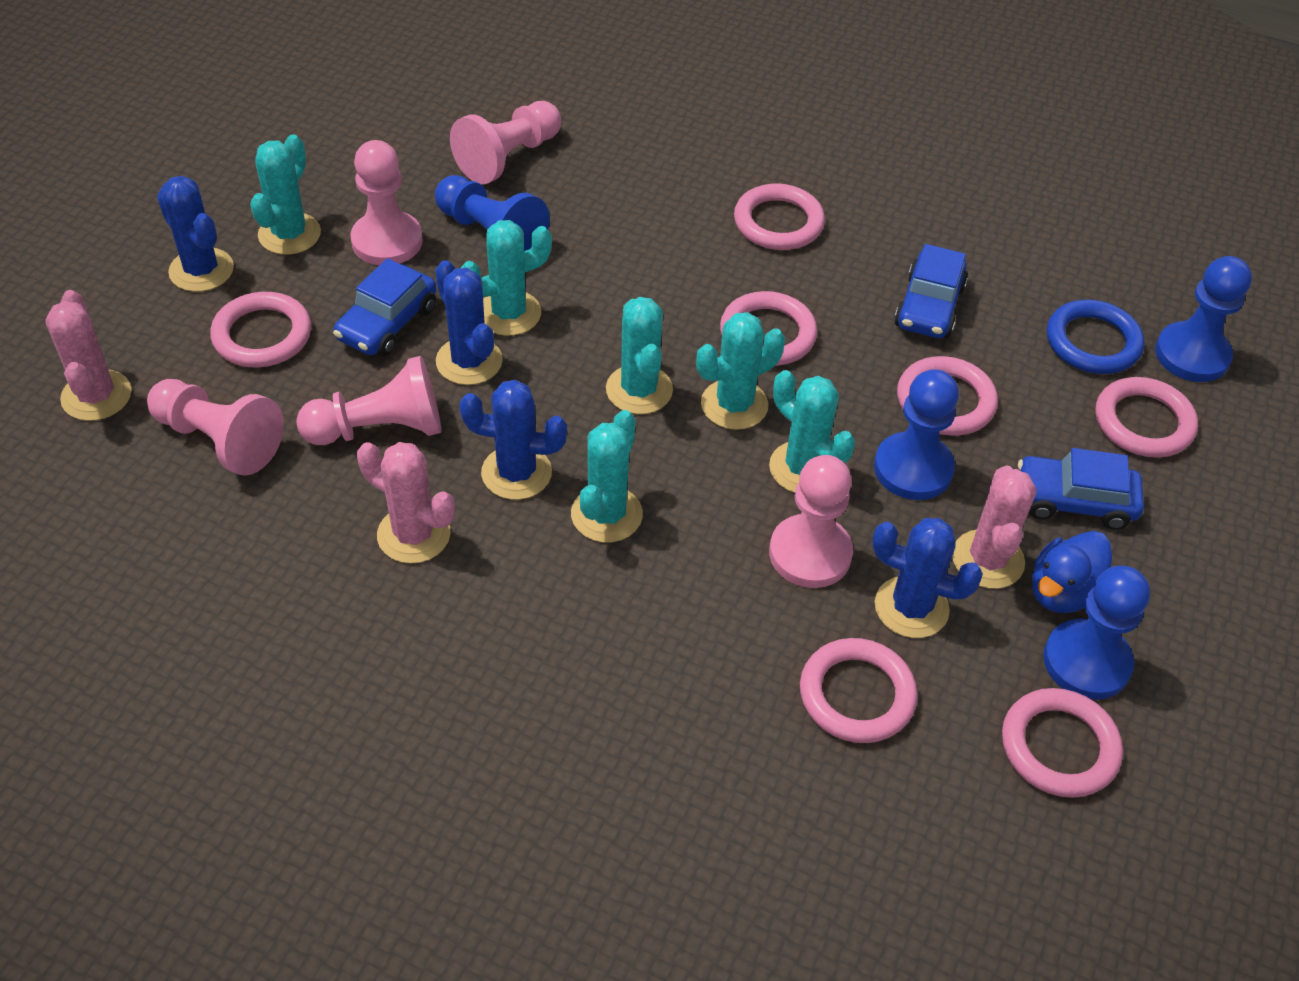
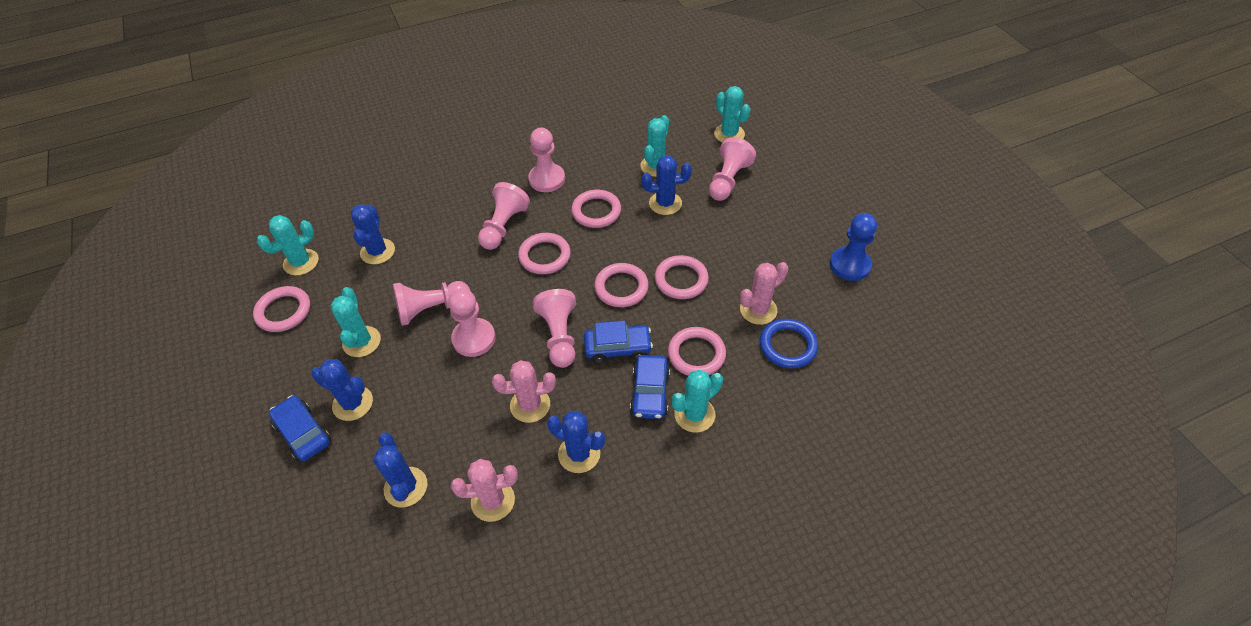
blue cactus: [157,176,234,292] [435,260,503,385] [459,380,567,500] [872,518,983,638] = 4 -> [311,359,373,421] [351,204,395,264] [373,432,427,507] [547,411,605,473] [641,155,692,215] = 5
blue duck: [1032,531,1112,613] = 1 -> none = 0
blue pawn: [435,175,550,251] [874,369,959,500] [1043,566,1150,700] [1155,256,1252,382] = 4 -> [830,213,877,281] = 1
pink pawn: [147,379,284,476] [296,356,441,445] [350,140,423,265] [450,101,561,184] [769,455,853,588] = 5 -> [393,281,470,326] [448,289,496,357] [478,182,530,250] [528,128,565,192] [533,289,576,368] [709,137,756,201] = 6
pink ring: [210,292,311,368] [720,291,817,366] [734,184,825,250] [800,638,917,743] [897,356,998,436] [1002,688,1123,798] [1096,377,1198,458] = 7 -> [253,286,310,332] [518,233,571,274] [571,190,621,228] [594,263,649,307] [655,255,709,299] [668,327,726,376] = 6
turquoise cactus: [250,134,321,255] [461,220,552,336] [571,410,643,542] [606,297,673,414] [696,312,785,430] [769,370,855,493] = 6 -> [257,215,319,276] [330,287,381,357] [640,115,669,177] [672,370,723,433] [714,86,751,143] = 5

